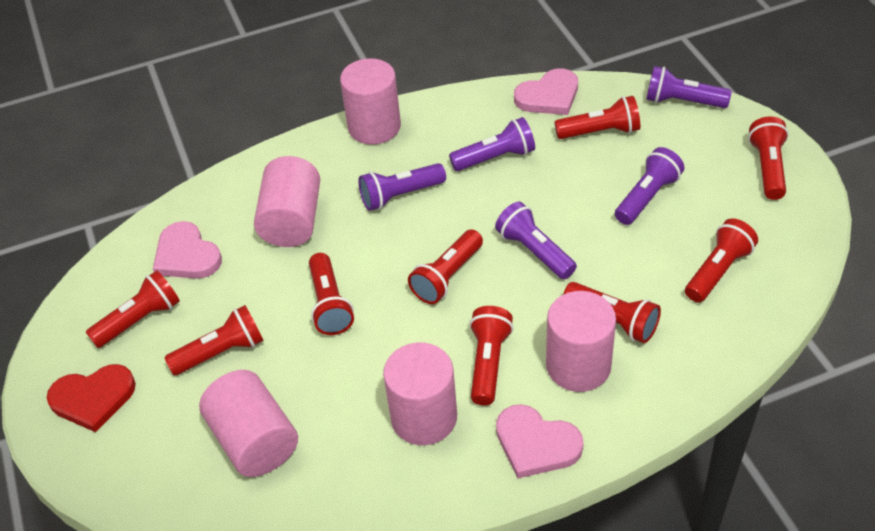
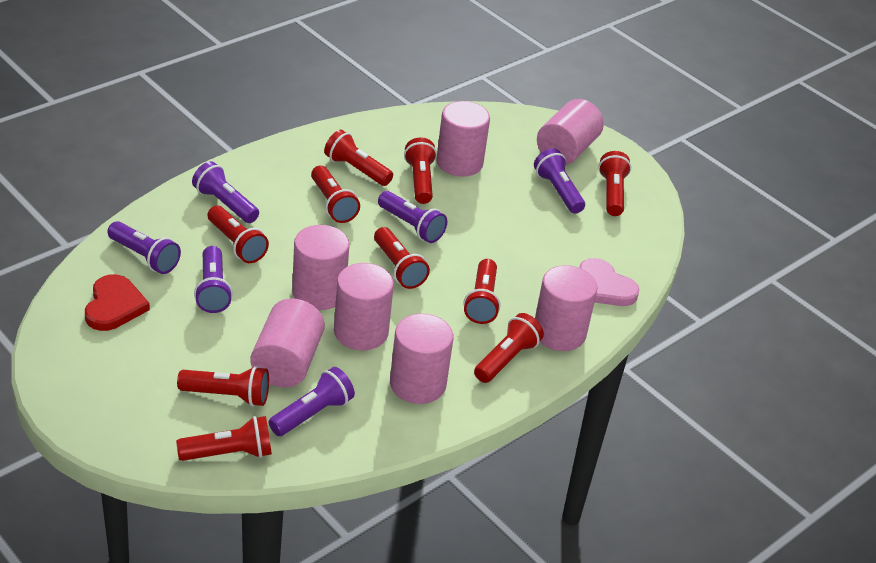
pink cylinder: [199,370,298,477] [254,156,320,247] [340,58,401,145] [383,343,457,445] [546,291,616,392] = 5 -> [250,298,325,387] [292,225,350,310] [334,263,394,350] [390,313,453,404] [436,101,490,177] [535,265,598,351] [537,99,604,165] = 7
pink heart: [153,221,222,279] [496,404,584,478] [514,68,578,115] = 3 -> [579,258,640,306] = 1
purple flashlight: [358,163,446,211] [449,117,535,171] [495,202,577,279] [615,147,684,225] [646,66,732,108] = 5 -> [107,221,181,274] [192,161,259,223] [194,246,233,313] [269,367,355,436] [378,191,447,243] [534,149,585,214] = 6
red flashlight: [86,270,180,348] [164,305,264,375] [309,253,354,335] [408,229,483,304] [469,306,513,406] [554,96,640,139] [563,282,661,343] [685,218,758,303] [748,116,789,200] = 9 -> [176,416,272,461] [177,366,269,407] [208,206,269,263] [311,166,360,223] [324,129,393,186] [374,227,430,289] [404,137,437,204] [464,259,501,324] [474,313,544,383] [598,151,631,216] = 10

